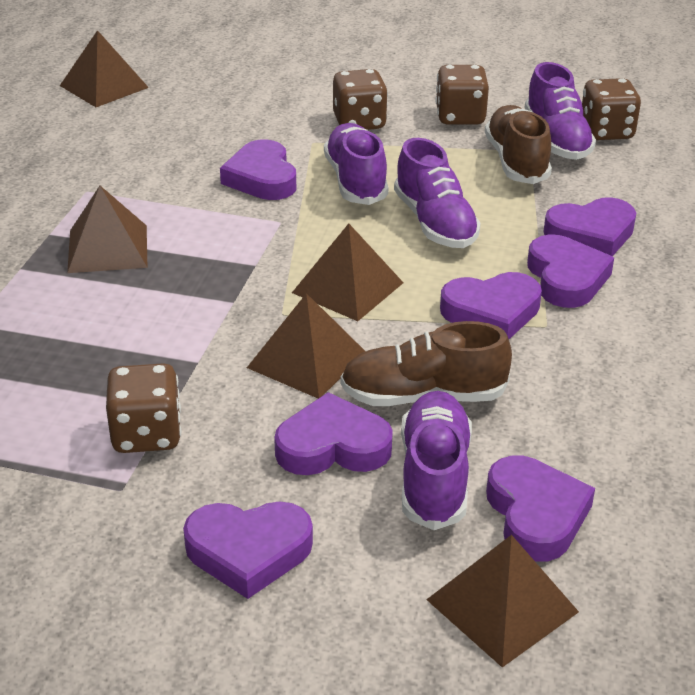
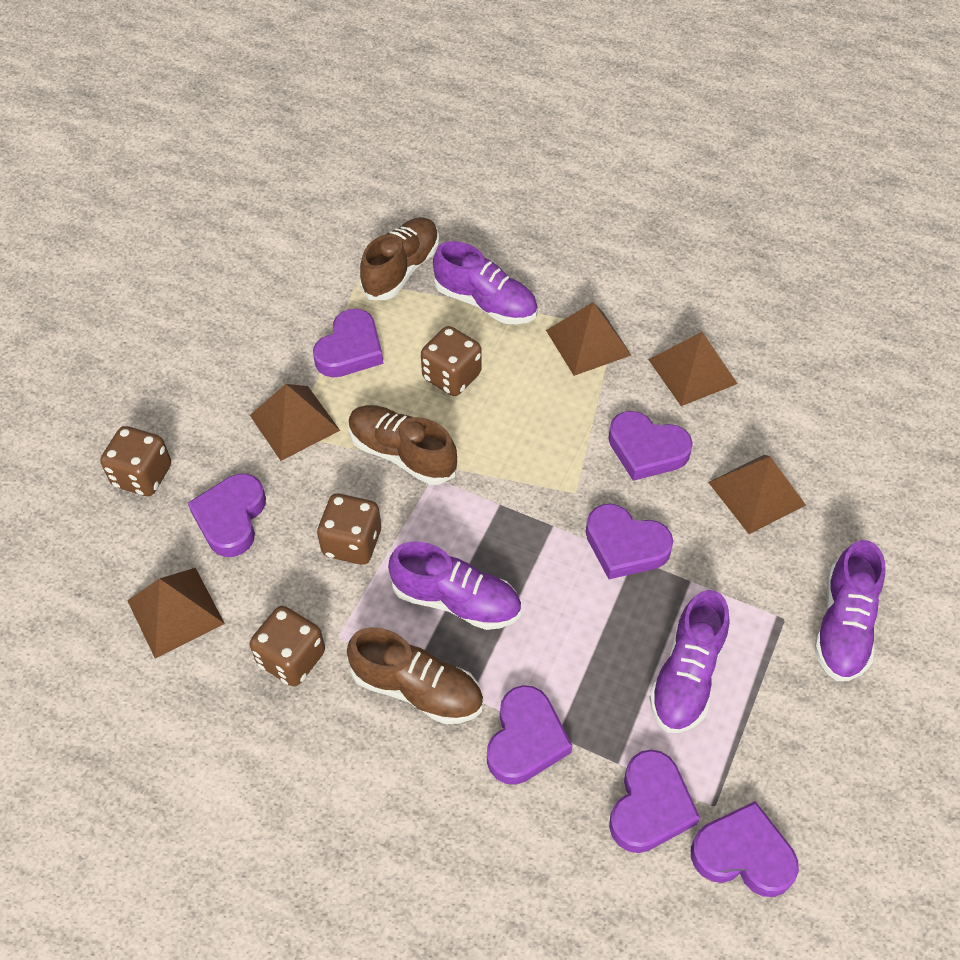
brown shoe: [341,321,512,406] [485,105,552,184] = 2 -> [347,627,483,724] [349,405,457,485] [360,217,439,300] = 3

